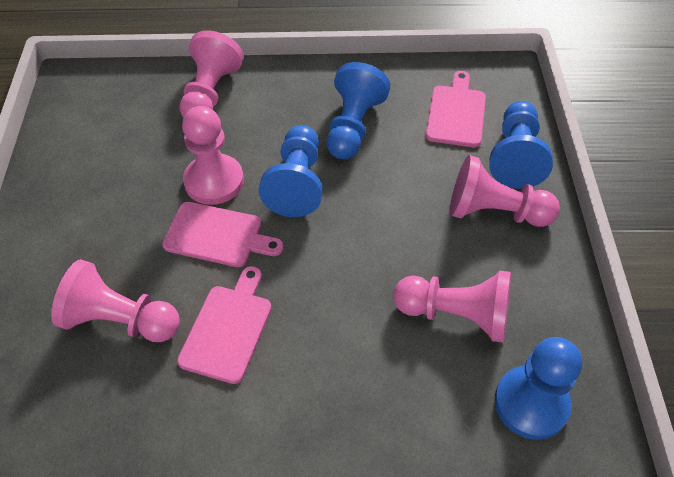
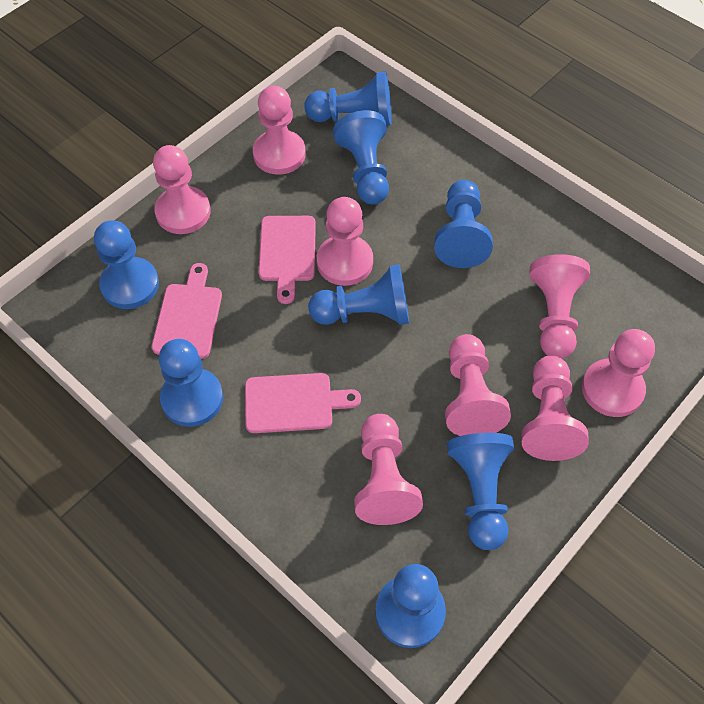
blue pawn: [259,125,322,217] [326,62,390,159] [489,101,553,189] [495,337,582,440] = 4 -> [94,220,159,309] [159,339,223,427] [304,71,392,126] [308,264,409,325] [333,110,389,205] [375,564,446,648] [434,180,493,268] [447,433,514,550] = 8
pink pawn: [51,259,180,342] [180,30,244,117] [182,106,244,205] [393,271,511,343] [450,155,560,227] = 5 -> [153,145,211,234] [253,86,306,175] [317,197,373,286] [354,414,423,525] [445,334,511,436] [521,355,589,461] [530,254,590,359] [582,329,655,417] = 8

